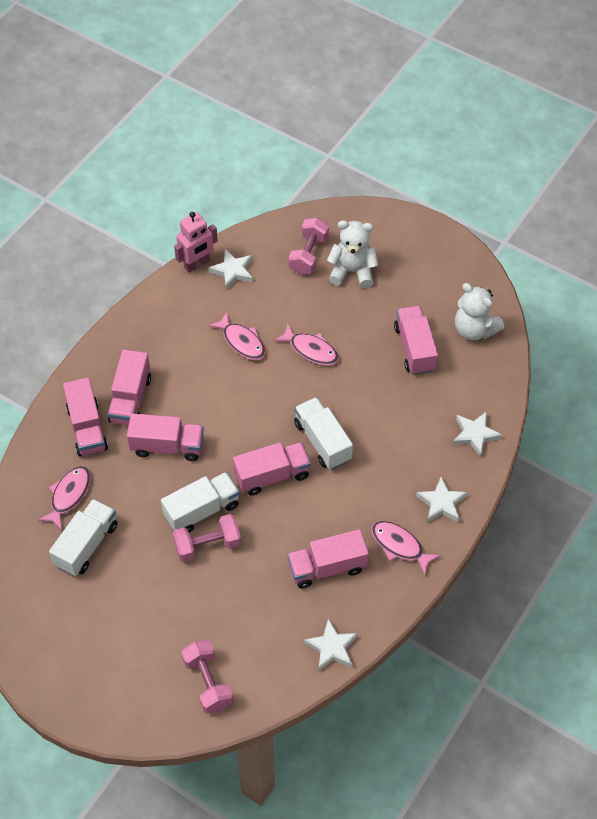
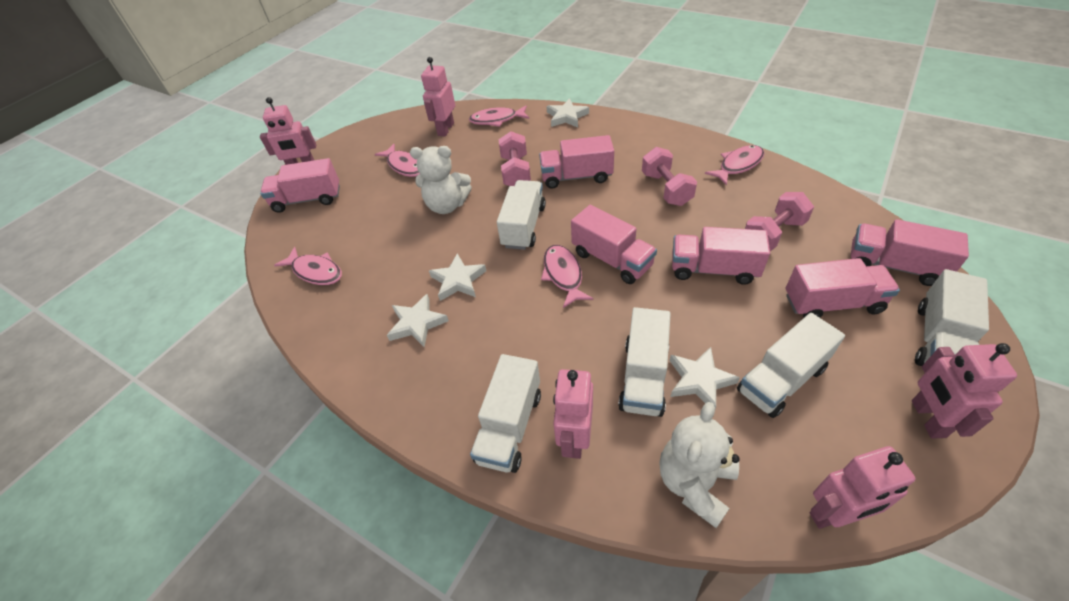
pink fish: [38,466,91,530] [208,312,266,360] [274,324,339,366] [371,521,441,575] = 4 -> [274,247,342,285] [375,144,420,177] [468,106,529,127] [541,245,594,308] [705,145,764,186] = 5
pink robot: [174,212,218,273] = 1 -> [260,97,316,165] [421,57,455,136] [553,369,593,459] [810,446,916,529] [912,343,1017,439] = 5
white truck: [49,499,118,576] [161,472,240,533] [294,397,353,470] = 3 -> [470,354,541,473] [497,180,546,250] [618,307,671,417] [737,313,845,418] [915,269,989,366] = 5

